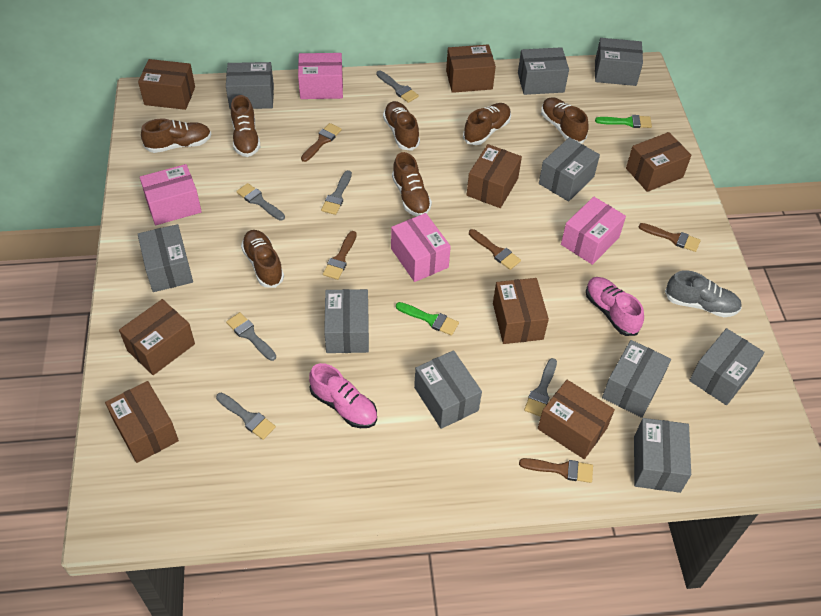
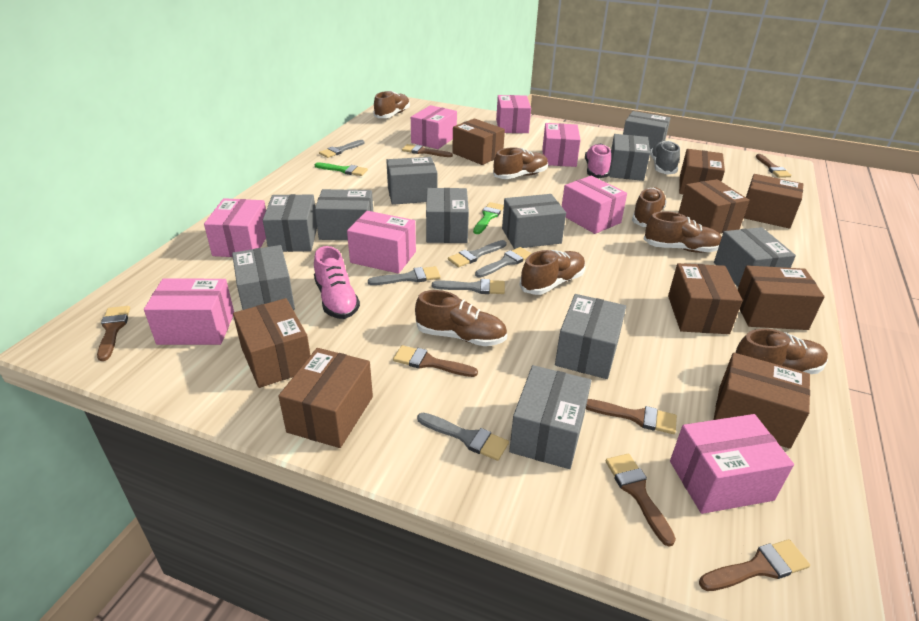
brown box: [105,381,179,463] [119,299,195,375] [138,59,195,110] [446,44,496,93] [467,144,522,208] [493,278,549,344] [538,380,615,459] [626,132,691,192] = 8 -> [233,298,310,388] [278,348,373,448] [452,118,505,165] [668,263,743,334] [678,179,749,234] [679,149,725,194] [714,353,810,449] [737,265,825,330] [744,174,803,229] = 9
brown brush: [301,123,342,162] [323,231,357,280] [469,229,521,270] [519,458,593,483] [639,223,701,252] = 5 -> [97,306,130,361] [393,345,478,377] [402,144,453,157] [586,399,677,434] [606,453,676,547] [699,539,810,591] [756,154,792,178] = 7
grey box: [138,224,193,292] [226,62,274,109] [324,289,369,353] [414,350,482,429] [518,47,569,95] [539,137,600,202] [595,38,643,86] [602,340,671,418] [634,418,691,493] [689,328,765,405] = 10 -> [232,245,295,310] [263,194,317,252] [315,189,373,240] [386,157,437,205] [426,188,469,243] [502,194,566,249] [509,365,591,469] [555,294,626,379] [609,134,650,181] [623,111,670,150] [714,227,796,287] = 11
pink box: [140,164,202,225] [298,53,343,99] [391,213,451,282] [561,197,626,265] = 4 -> [144,279,234,345] [204,198,266,257] [347,211,416,274] [411,105,457,149] [496,95,531,133] [542,123,581,167] [562,176,627,234] [670,414,794,514] = 8

